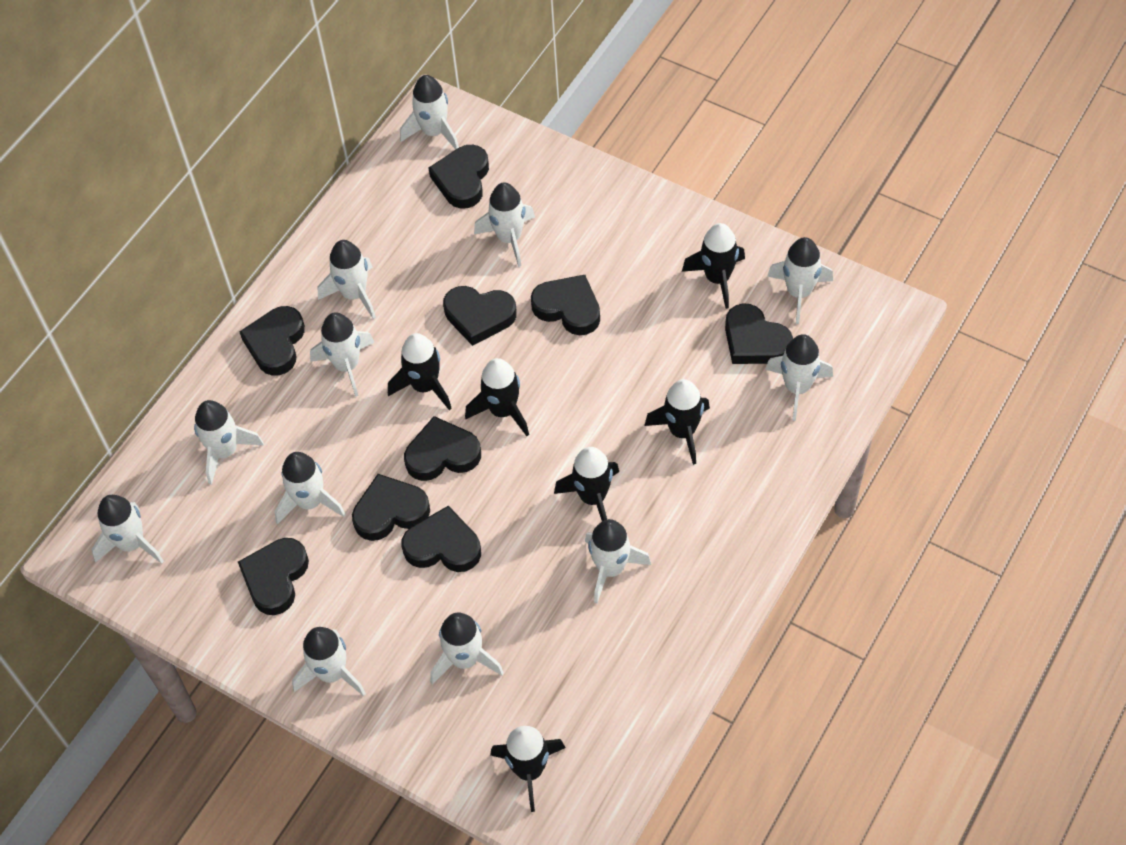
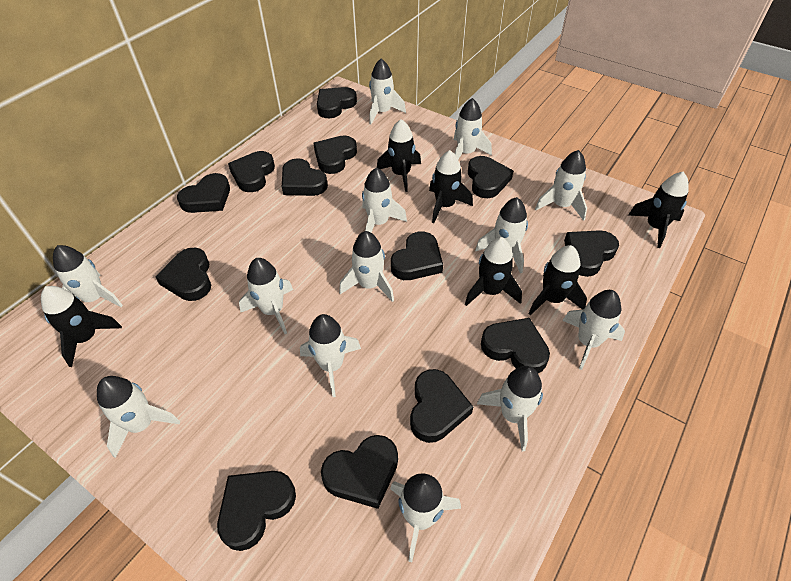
black heart: [238,538,309,615] [240,306,305,376] [352,474,430,541] [402,506,481,572] [404,416,481,481] [428,145,489,209] [443,286,517,346] [531,275,600,335] [725,303,793,364] = 9 -> [155,248,211,301] [177,173,230,213] [217,471,296,551] [228,151,275,192] [282,158,328,196] [313,135,357,174] [317,87,357,118] [321,435,398,509] [391,232,443,280] [410,369,473,443] [468,156,513,198] [481,318,550,373] [564,230,619,277] = 13
white rocket: [92,495,164,564] [194,400,264,485] [275,452,346,524] [292,627,366,696] [310,312,375,397] [317,240,376,320] [400,75,459,149] [430,612,504,685] [474,182,535,267] [585,519,651,603] [765,334,833,421] [767,237,833,324] = 12 -> [53,245,123,307] [97,376,180,458] [239,258,293,334] [300,314,361,397] [339,231,394,302] [362,168,407,232] [369,59,406,125] [390,473,461,562] [454,98,492,160] [475,197,528,273] [477,366,543,451] [535,150,587,221] [562,290,625,370] = 13

